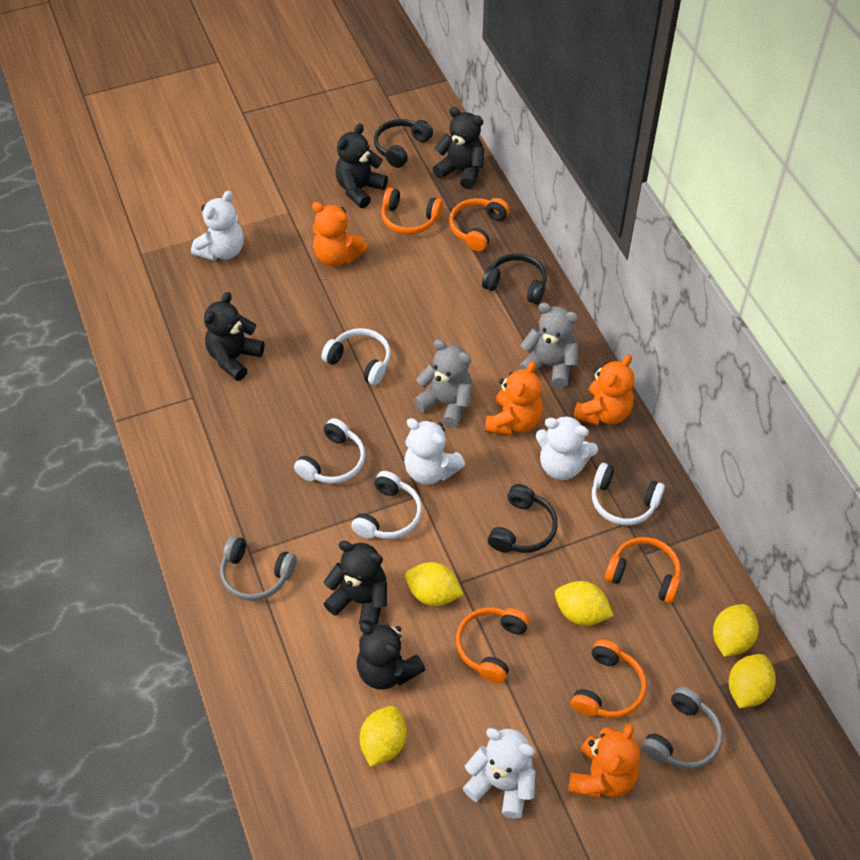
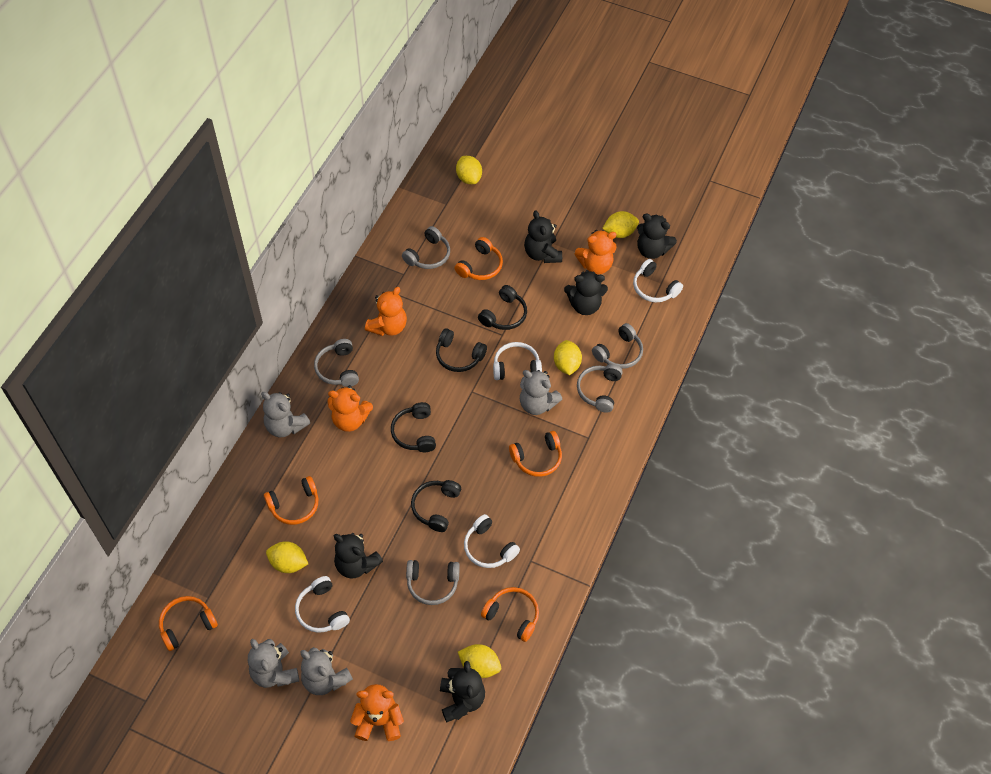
black headphones: [374,119,433,168] [482,253,547,304] [488,484,558,553] = 3 -> [391,402,436,452] [411,480,461,532] [436,329,487,372] [478,285,527,330] = 4
grey headphones: [220,535,297,601] [642,687,723,769] = 2 -> [314,339,359,387] [402,226,450,269] [406,560,460,605] [577,364,623,413] [592,323,643,369] = 5
grey teddy bear: [413,339,472,428] [519,303,579,388] = 2 -> [248,639,299,688] [261,392,310,437] [300,647,353,695] [520,370,562,415] = 4
white teddy bear: [191,191,244,261] [404,418,465,485] [463,728,535,819] [536,415,598,480] = 4 -> none = 0

